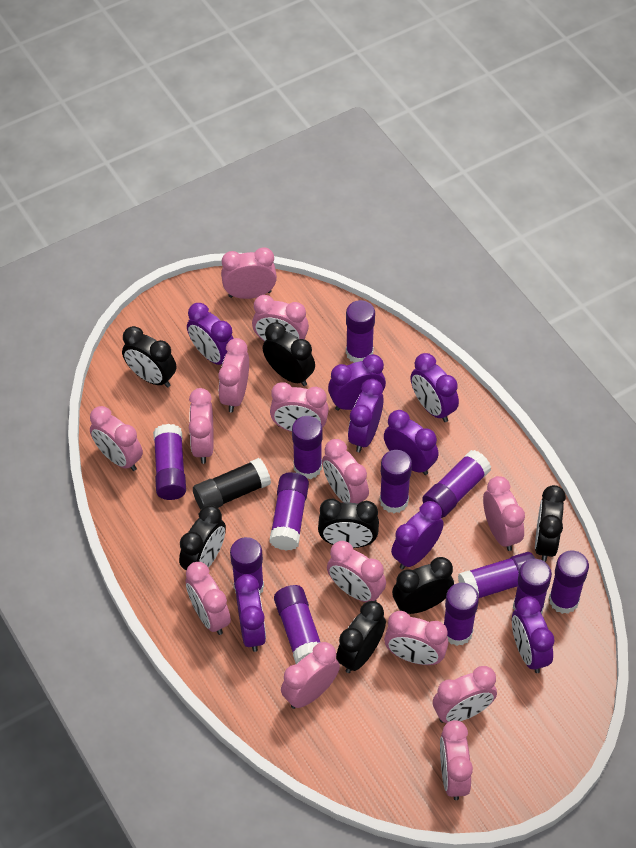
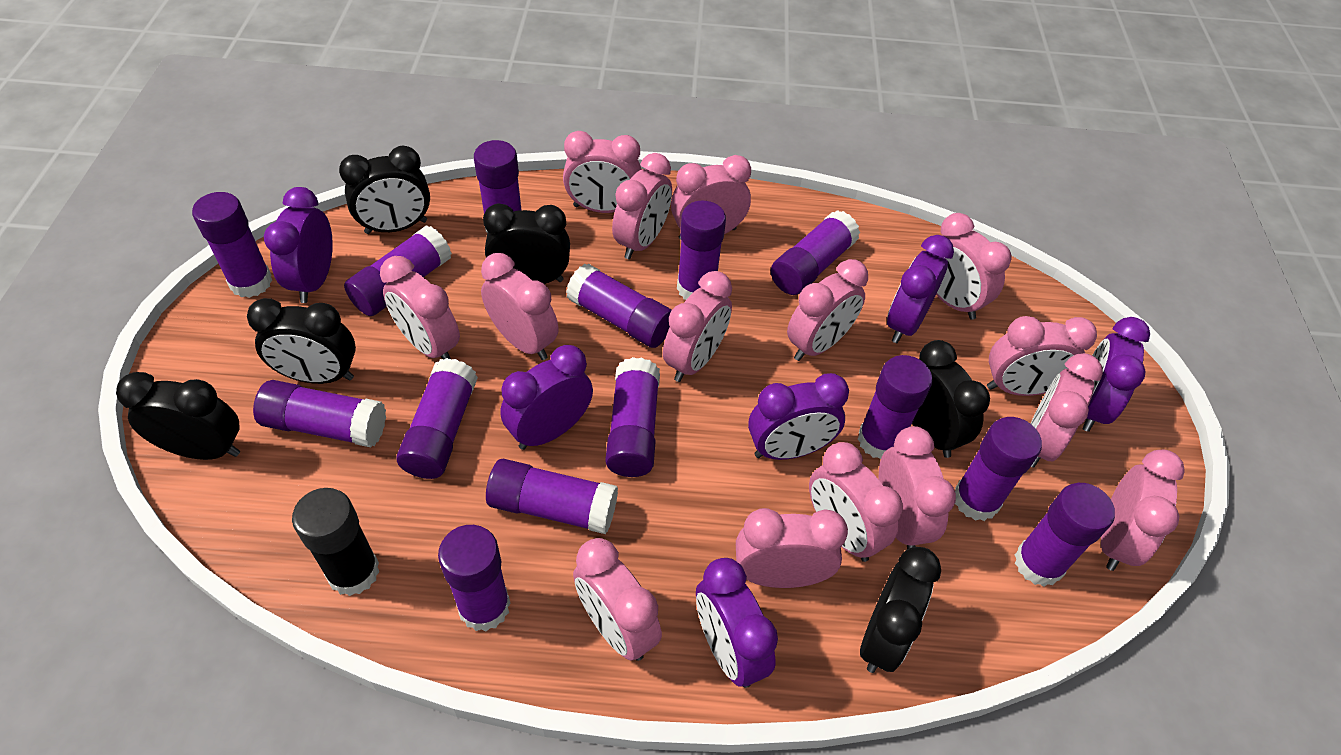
black clock: [122,326,176,388] [179,505,226,570] [263,322,315,386] [318,499,379,548] [336,601,386,673] [392,557,454,614] [535,485,566,562] = 7 -> [116,372,240,460] [247,298,356,384] [339,145,430,234] [483,203,570,284] [860,547,941,673] [912,340,990,458] = 6
pink clock: [90,406,143,471] [186,562,231,635] [189,388,214,464] [218,338,249,412] [221,247,277,299] [252,295,309,341] [270,382,329,432] [281,642,340,709] [322,439,369,504] [327,541,386,602] [384,611,449,665] [433,666,497,723] [440,720,473,800] [483,476,525,551] = 14 -> [380,256,460,360] [481,253,558,360] [563,131,642,213] [573,538,662,661] [612,153,672,259] [663,271,732,382] [671,155,751,240] [736,508,848,588] [787,259,868,361] [809,442,903,562] [879,426,956,549] [936,213,1012,320] [987,316,1097,396] [1031,353,1103,468] [1101,450,1185,571] = 15
purple clock: [187,303,234,365] [235,574,266,652] [328,354,386,411] [348,379,383,452] [384,410,439,475] [391,501,444,570] [411,353,459,422] [512,596,555,673] = 8 -> [264,187,333,303] [500,345,593,450] [696,558,778,688] [748,373,849,460] [887,235,954,343] [1083,317,1150,432] = 6
purple glue stick: [153,424,186,500] [230,537,264,595] [269,472,309,551] [274,585,321,664] [292,416,322,479] [346,300,375,363] [380,450,412,513] [422,450,491,518] [444,583,479,646] [458,552,535,598] [513,559,552,614] [549,551,589,614] = 12 -> [192,192,272,298] [253,380,386,447] [344,225,452,316] [396,358,478,479] [438,525,510,631] [474,140,521,233] [486,459,618,534] [566,264,672,348] [605,357,660,477] [677,201,726,300] [771,210,860,295] [858,355,932,459] [955,417,1042,521] [1015,483,1115,587] = 14

